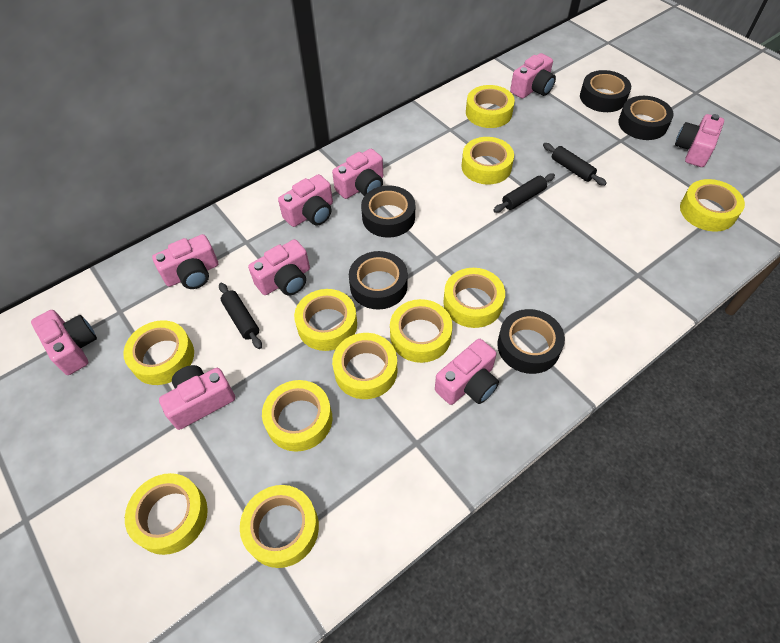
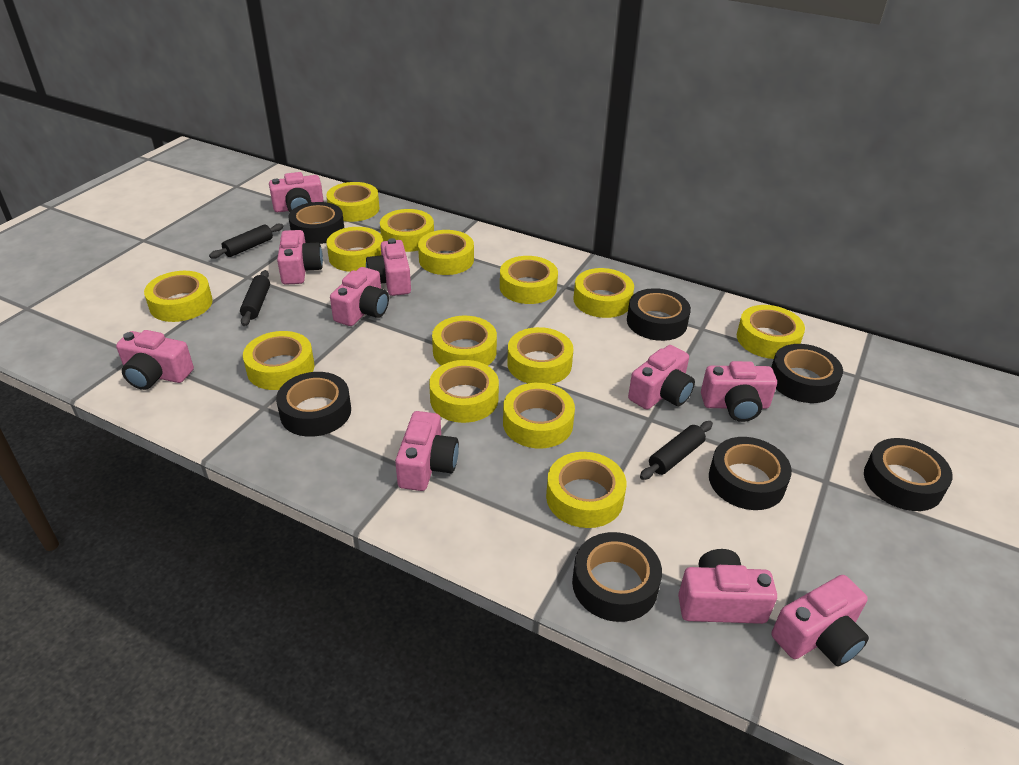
black tape: [349,251,408,309] [361,185,415,238] [497,309,565,374] [580,70,631,112] [618,96,674,140] = 5 -> [276,372,351,437] [288,202,344,244] [572,532,662,622] [627,288,691,341] [709,437,792,510] [771,344,843,403] [864,438,953,511] = 7
pink camera: [31,310,97,375] [152,234,218,289] [159,365,235,430] [248,239,310,296] [278,174,333,227] [332,149,383,199] [435,339,499,405] [510,53,556,99] [675,114,724,167] = 9 -> [116,330,194,390] [269,172,324,212] [277,230,323,285] [330,267,389,326] [366,238,411,296] [395,411,459,491] [628,345,695,410] [678,549,777,624] [701,361,777,422] [772,575,869,666] = 10
yellow tape: [123,320,194,385] [125,473,208,555] [240,485,319,568] [262,380,332,452] [294,289,357,351] [332,333,397,399] [390,299,453,363] [443,268,505,328] [462,137,514,184] [466,85,515,128] [680,179,745,232] = 11 -> [144,271,213,322] [243,331,314,390] [326,182,379,222] [326,227,383,272] [380,209,434,252] [418,230,474,275] [429,360,499,423] [432,316,497,366] [500,256,558,304] [503,383,575,448] [507,327,573,384] [546,452,626,528] [573,268,634,318] [737,305,805,359] = 14

